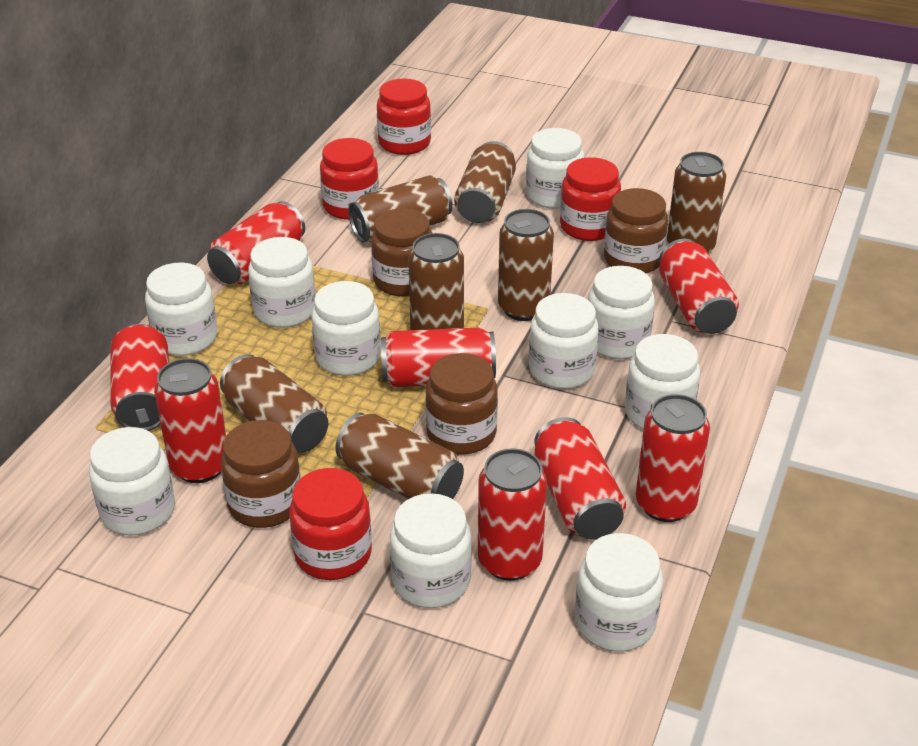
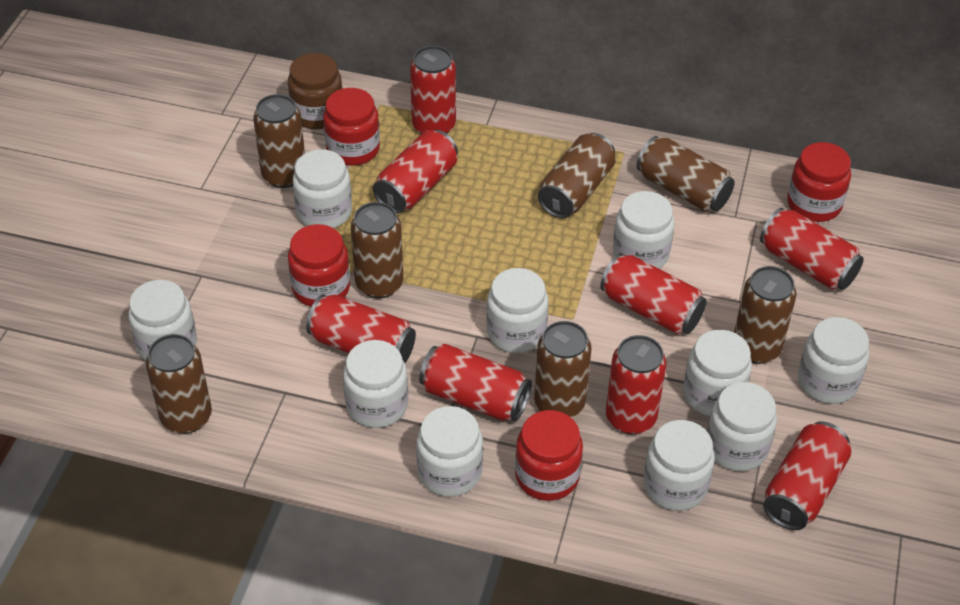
brown jar: [221,420,301,528] [371,208,432,297] [425,353,498,455] [604,188,668,273] = 4 -> [288,53,343,129] = 1

